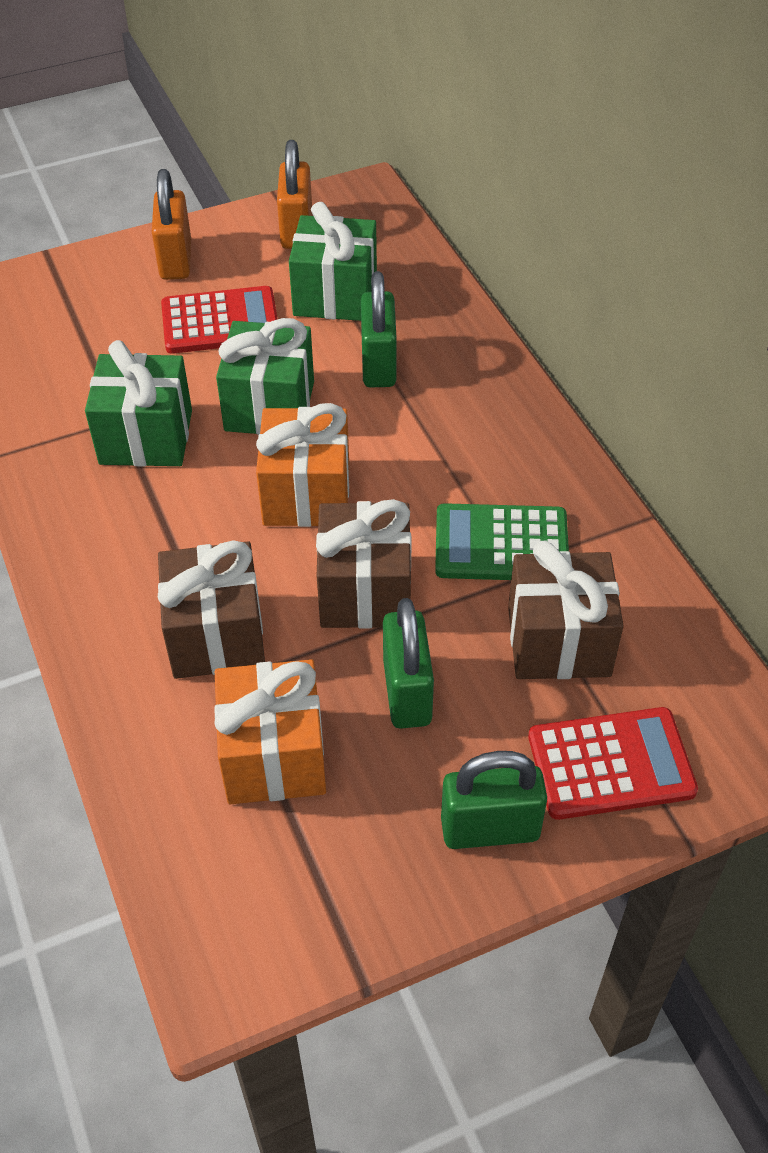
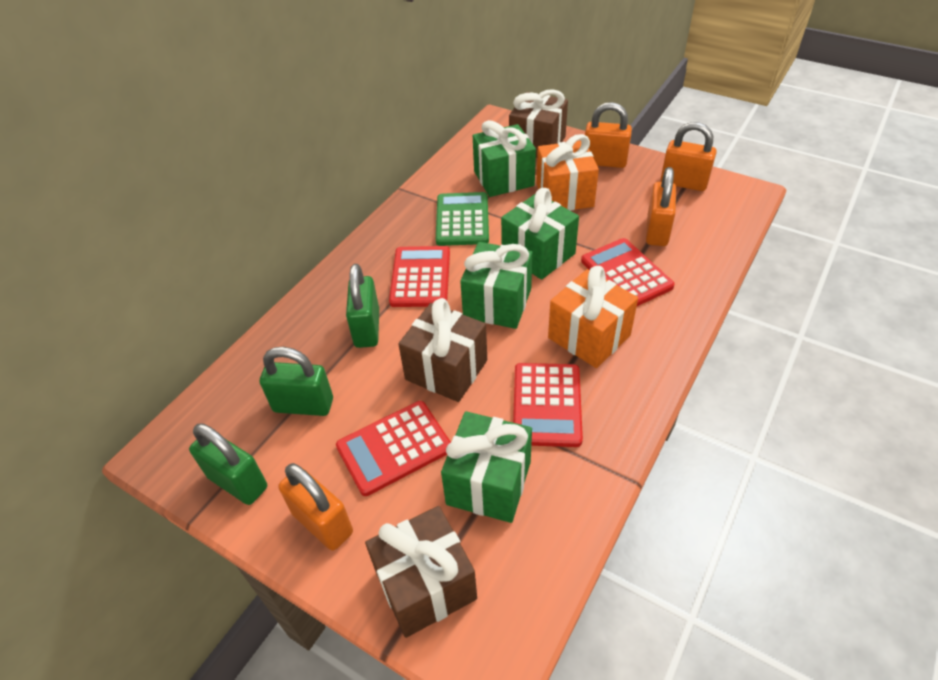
green gift: [85,340,192,467] [216,318,314,435] [289,202,377,321] = 3 -> [441,411,532,523] [460,242,533,329] [473,120,536,197] [501,188,579,280] = 4
orange padlock: [152,169,191,280] [277,140,312,249] = 2 -> [278,463,353,551] [585,102,632,168] [646,167,676,246] [661,122,717,191] = 4
red calculator: [161,286,277,354] [528,707,698,820] = 2 -> [336,401,451,496] [389,246,450,307] [513,363,583,447] [581,238,675,306] = 4

